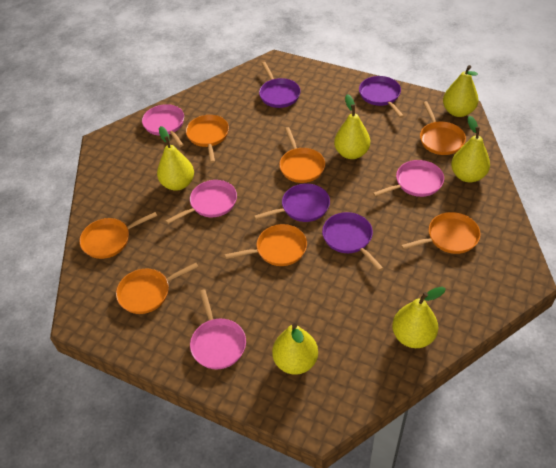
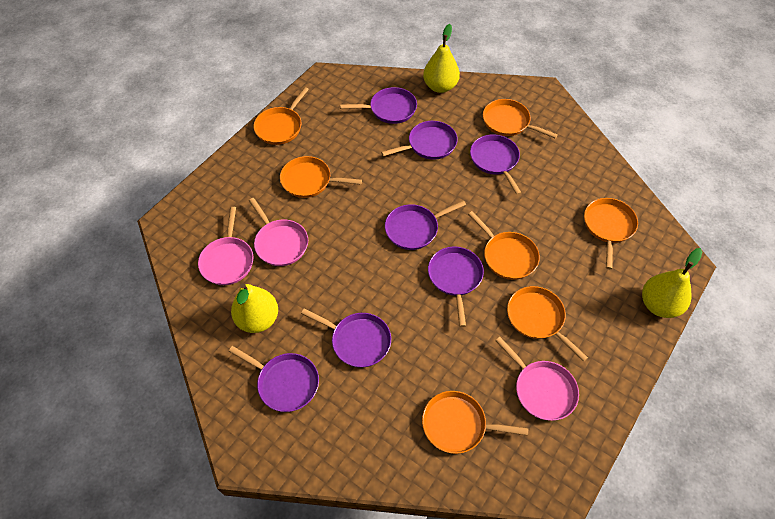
pink pan: [142,104,184,147] [166,180,237,224] [190,289,246,369] [373,160,444,197] = 4 -> [198,207,253,285] [249,198,308,266] [495,337,579,421] = 3
purple pan: [254,184,330,222] [259,62,301,108] [322,212,383,271] [359,76,404,118] = 4 -> [229,346,319,412] [301,308,391,368] [340,87,417,124] [381,121,458,160] [385,200,466,250] [428,247,484,327] [470,134,522,195] = 7
yellow pear: [157,126,194,191] [272,323,318,375] [334,94,370,159] [392,287,446,348] [443,65,478,117] [451,116,490,182] = 6 -> [231,283,278,333] [423,24,460,93] [642,248,702,318] = 3

